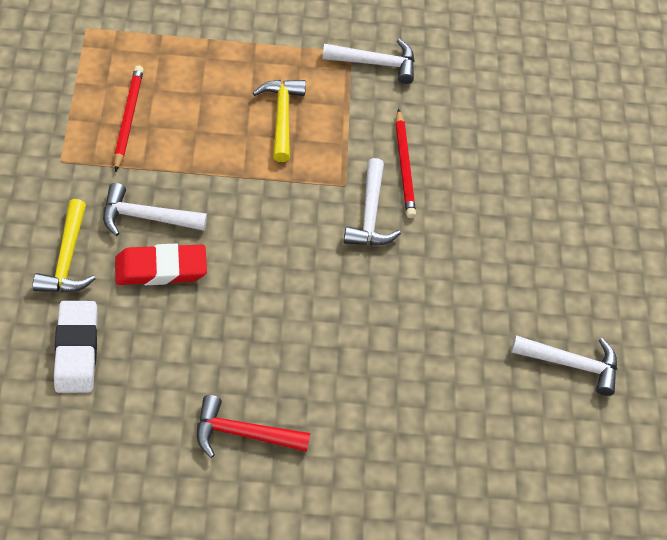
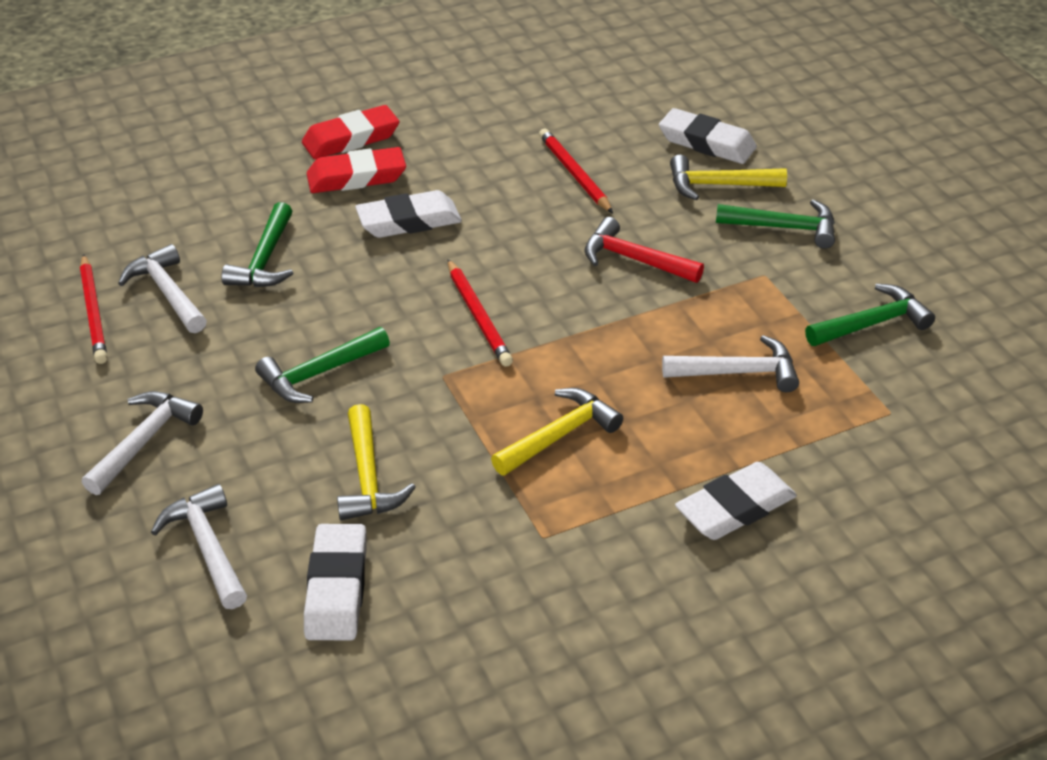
green hammer: none = 0 -> [221,202,294,287] [255,327,390,403] [716,199,835,249] [805,284,935,346] = 4
red eraser: [115,244,207,285] = 1 -> [302,105,400,159] [306,147,406,193] = 2
red pencil: [114,65,144,172] [396,109,416,218] = 2 -> [80,254,107,364] [448,259,513,367] [539,129,613,213] = 3
white eraser: [54,301,98,393] = 1 -> [304,524,367,640] [355,190,462,238] [659,108,757,164] [675,462,797,540] = 4
yellow hammer: [33,199,95,292] [253,80,306,162] = 2 -> [337,404,416,520] [491,388,623,476] [670,155,787,200] = 3

